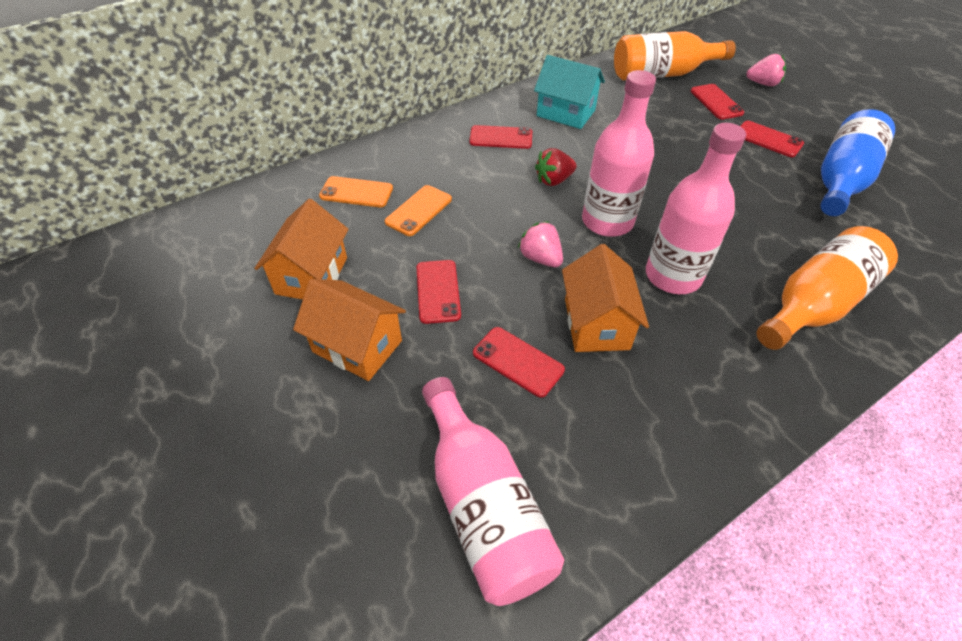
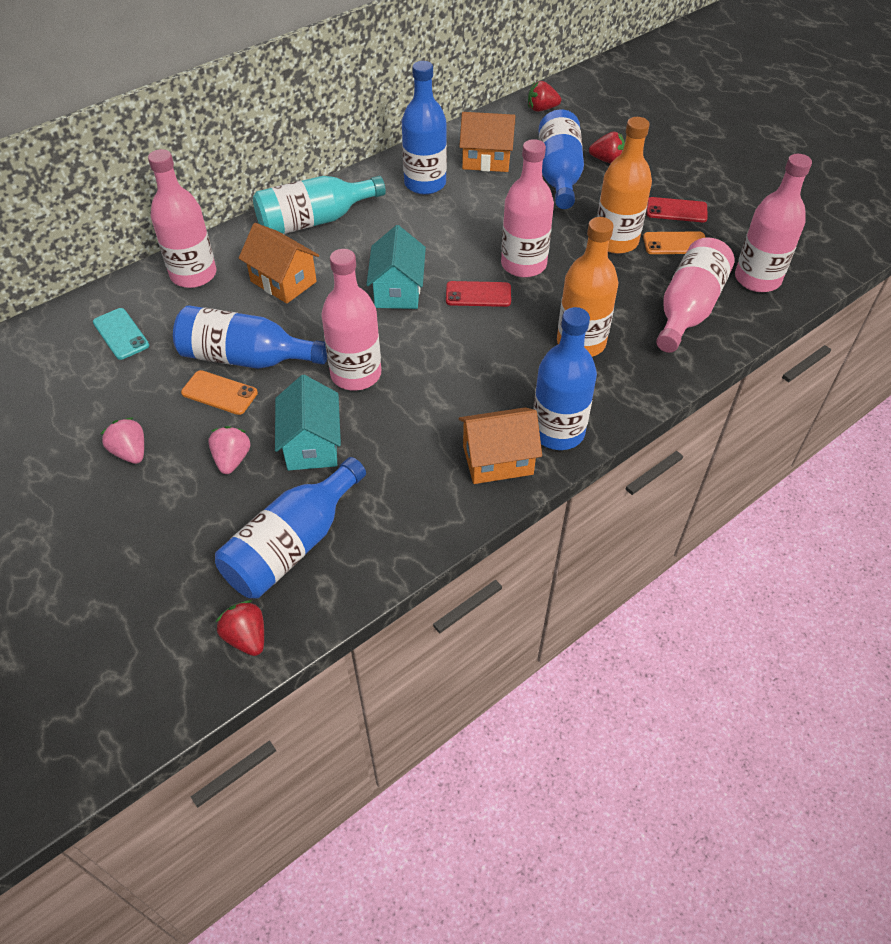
blue bottle: [820,109,895,216] = 1 -> [173,305,327,369] [215,457,366,599] [402,61,447,195] [533,307,597,450] [539,110,584,209] = 5
pink bottle: [422,377,564,606] [582,70,656,237] [646,123,746,294] = 3 -> [148,149,217,288] [321,249,381,391] [501,139,554,278] [656,237,735,353] [735,154,812,292] = 5
red phone: [417,260,461,324] [469,125,532,149] [473,327,565,398] [690,84,744,120] [740,121,804,157] = 5 -> [446,281,511,307] [647,197,708,222] = 2
red strawberry: [535,148,577,186] = 1 -> [216,600,264,656] [528,81,561,112] [589,131,625,164] = 3
turquoise bottle: none = 0 -> [253,176,386,234] = 1
turquoise house: [534,55,605,129] = 1 -> [275,375,341,471] [366,225,426,309] = 2
turquoise phone: none = 0 -> [93,308,149,360] = 1

